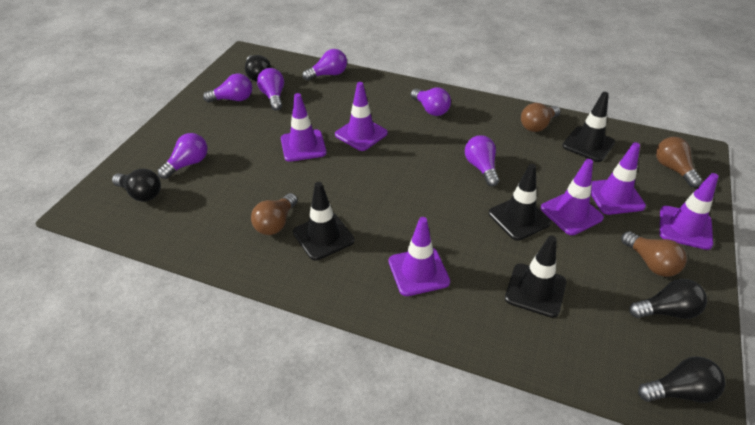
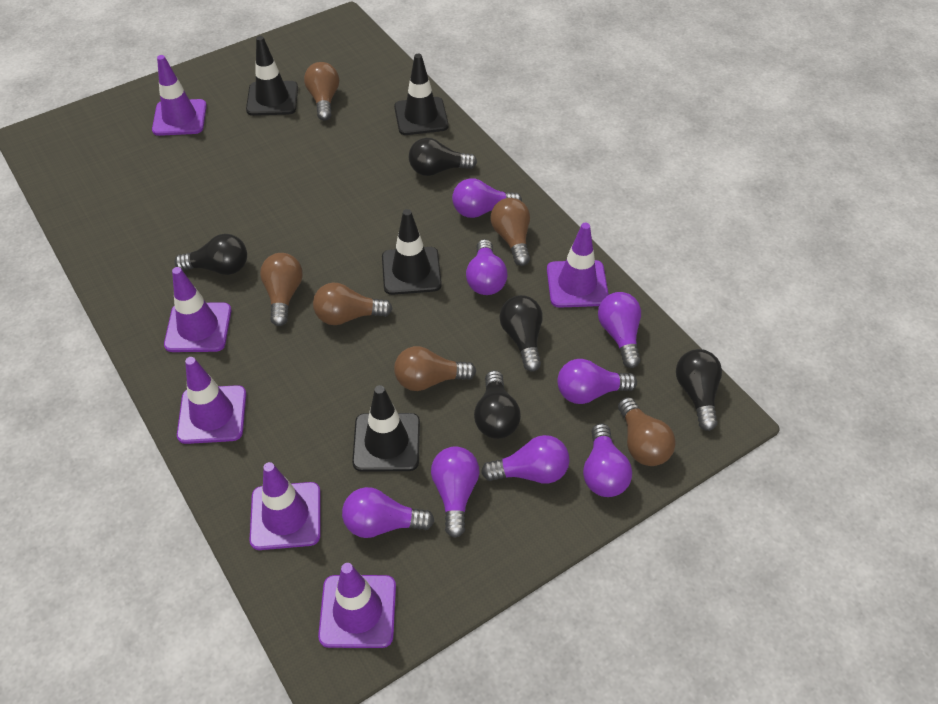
black light bulb: [112,169,161,202] [245,55,271,82] [629,279,707,319] [638,356,726,403] = 4 -> [174,234,247,275] [409,138,477,176] [474,370,521,439] [499,295,543,371] [676,349,722,431] = 5
brown light bulb: [251,193,298,235] [521,103,560,132] [621,231,687,277] [656,137,702,187] = 4 -> [260,253,303,326] [304,62,339,121] [313,283,393,325] [394,346,476,391] [491,198,530,266] [618,397,676,466] = 6
purple light bulb: [158,133,208,179] [203,74,252,103] [257,68,284,111] [302,49,347,81] [411,88,451,116] [465,135,499,186] = 6 -> [342,487,434,538] [431,446,480,538] [452,179,522,218] [466,239,507,295] [481,435,570,484] [557,359,637,404] [583,423,632,497] [598,292,641,368] = 8

